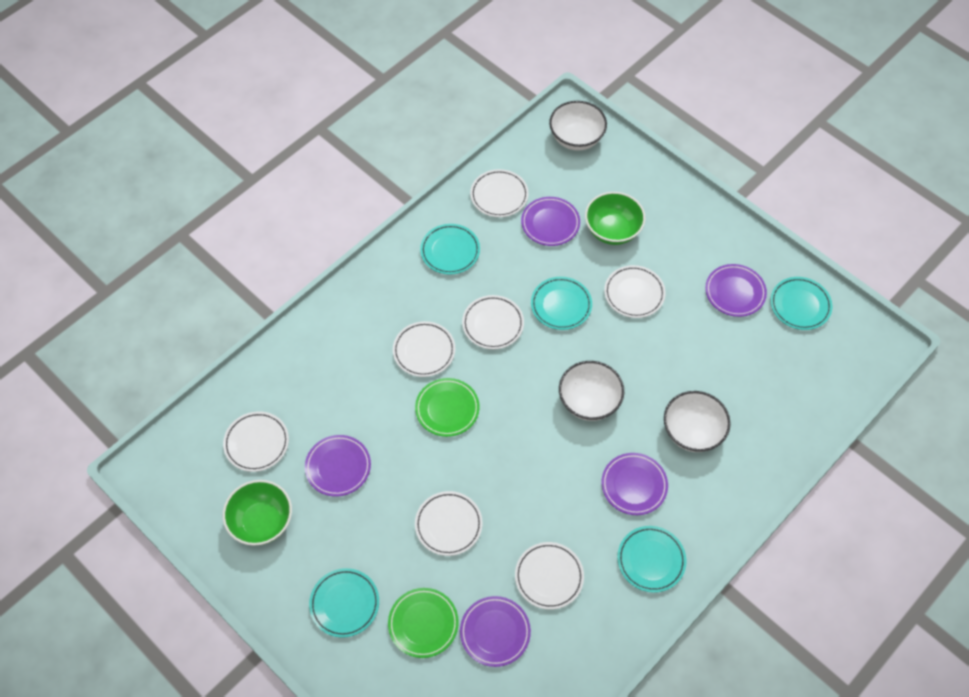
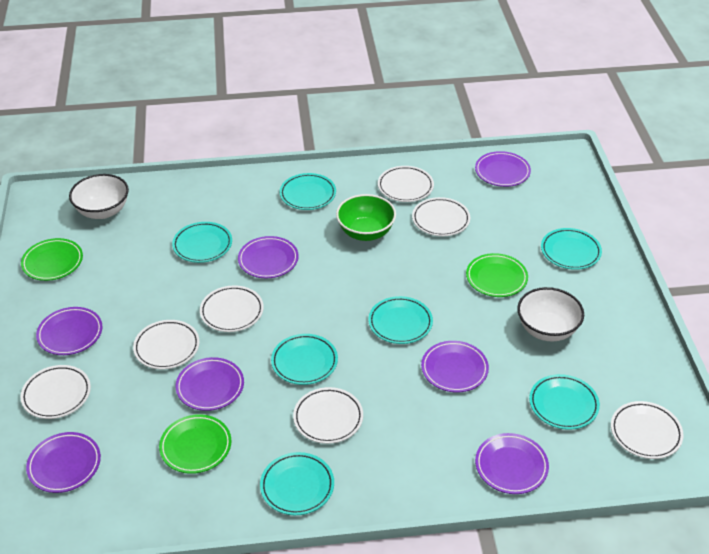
green bowl: [223,480,292,546] [585,192,645,245] = 2 -> [336,194,396,241] = 1
green plate: [388,588,459,658] [415,378,480,437] = 2 -> [21,238,83,281] [159,414,232,474] [466,253,528,297] = 3
purple plate: [305,435,371,497] [460,596,531,667] [521,197,580,246] [601,453,668,515] [705,264,767,317] = 5 -> [26,432,101,493] [36,307,103,355] [176,357,244,411] [238,236,299,278] [421,341,489,392] [475,151,531,187] [475,433,549,494] = 7
turquoise plate: [309,568,379,638] [420,224,480,275] [531,277,592,330] [617,526,687,593] [770,277,832,330] = 5 -> [172,222,232,263] [260,452,334,515] [271,334,338,385] [280,173,336,210] [368,296,433,344] [529,374,600,430] [541,228,602,270] = 7
white bowl: [549,101,607,151] [559,361,624,421] [664,391,731,452] = 3 -> [69,174,129,219] [517,287,584,341] = 2

